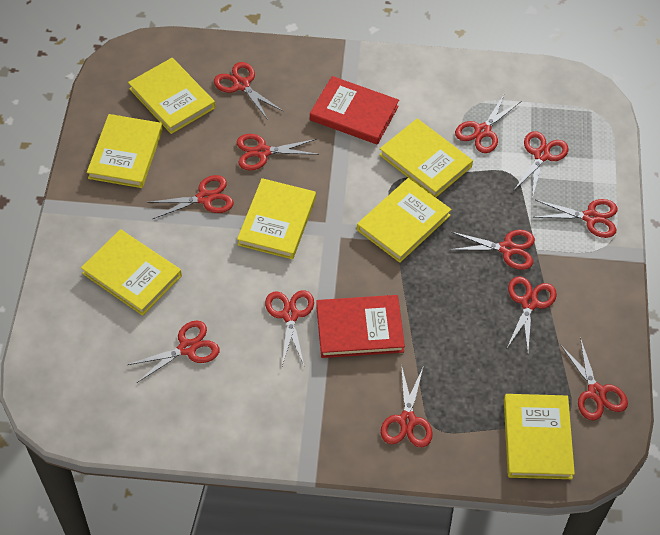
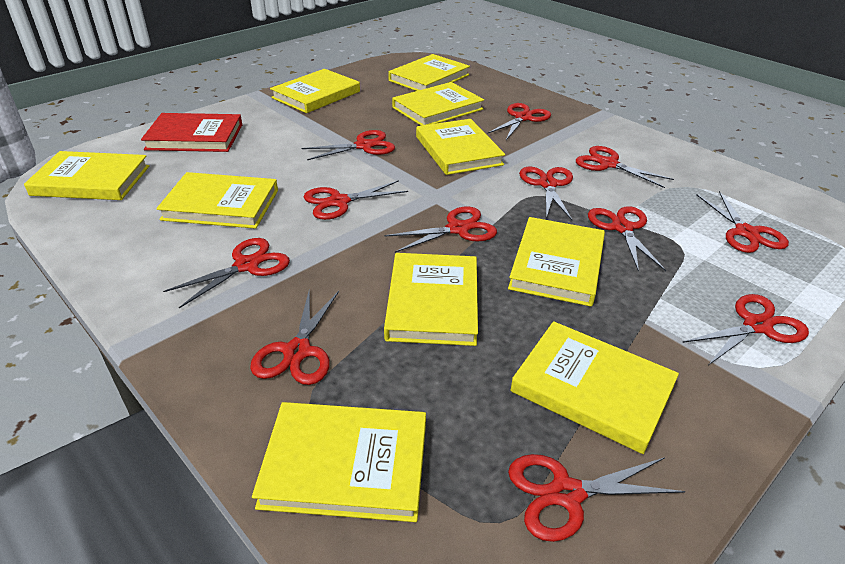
red book: [310,76,399,145] [316,295,405,358] = 2 -> [141,113,242,152] = 1
yellow book: [81,229,182,316] [87,114,163,188] [128,58,215,134] [237,178,316,259] [357,178,452,263] [379,119,473,197] [504,394,575,479] = 7 -> [24,151,149,200] [156,172,278,229] [252,402,426,522] [270,69,360,113] [384,253,478,346] [388,54,470,91] [392,82,484,126] [416,119,505,175] [508,217,605,307] [510,321,679,454] = 10

